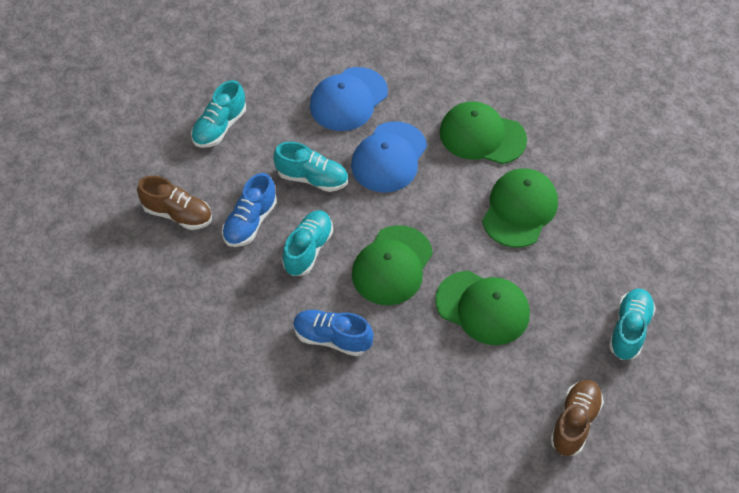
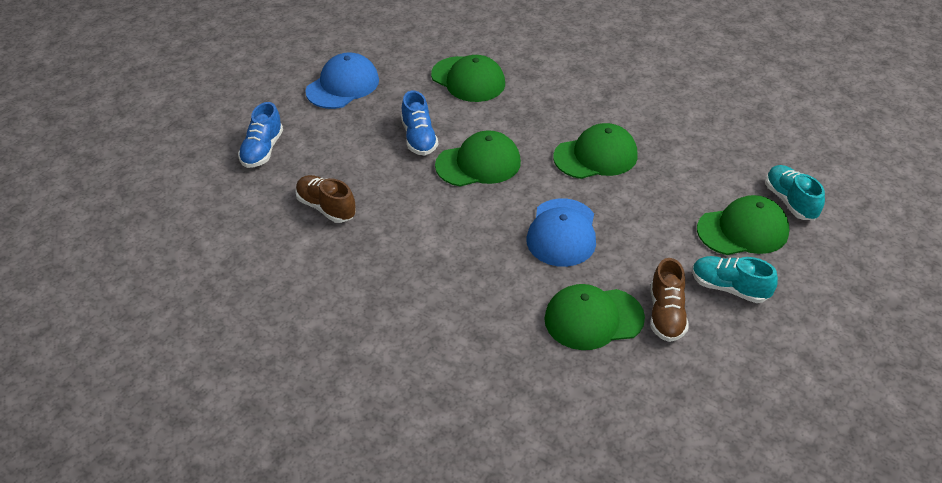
green cap: [352,225,433,305] [435,271,530,345] [439,101,527,164] [482,168,558,248] = 4 -> [431,55,505,102] [435,130,521,187] [544,284,645,350] [553,123,638,179] [697,195,789,255] = 5
turquoise shoe: [191,80,246,148] [273,142,348,192] [282,210,333,276] [609,288,656,360] = 4 -> [692,256,778,303] [765,165,825,220] = 2

